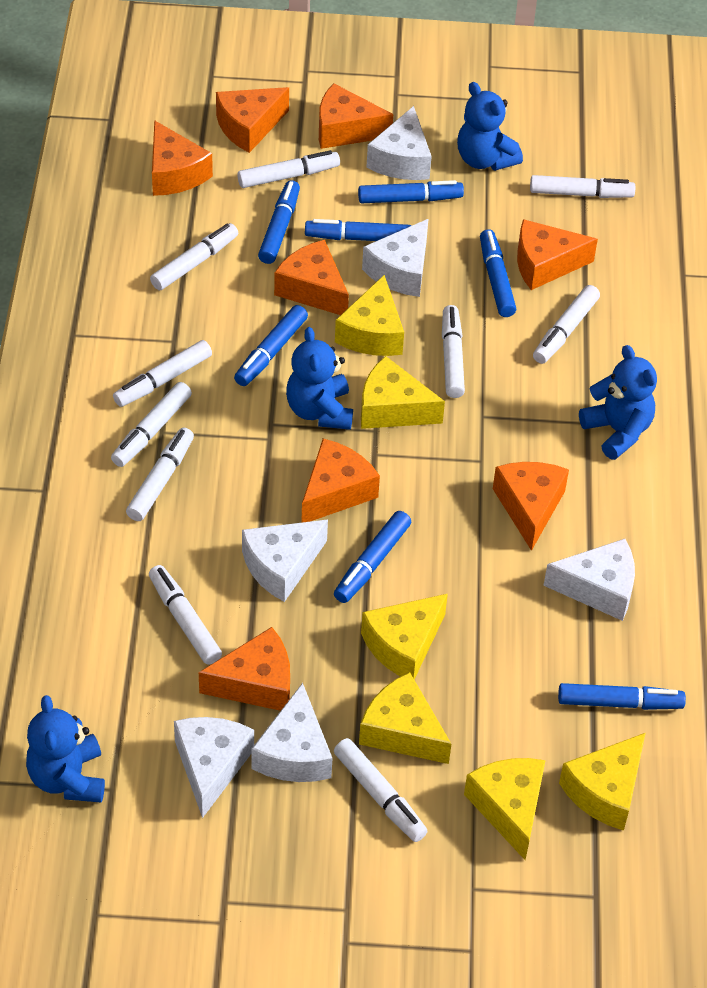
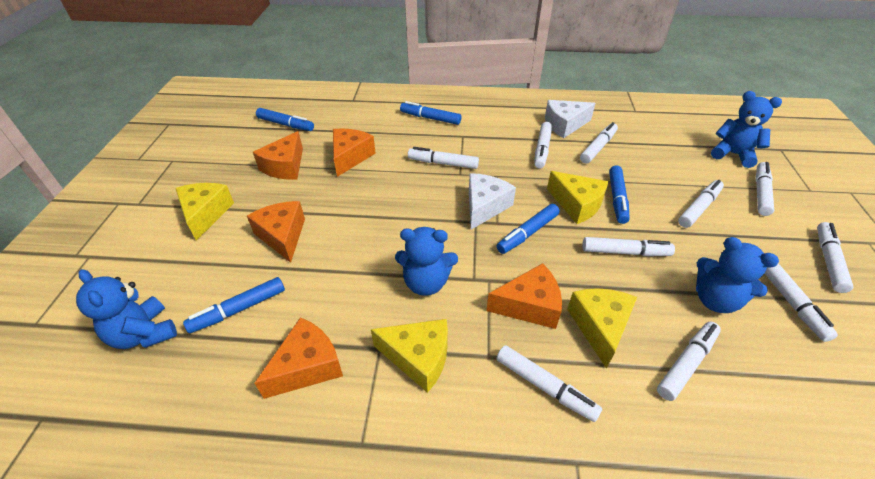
blue marker: [234,305,308,386] [258,180,300,264] [305,219,411,241] [334,511,411,603] [358,180,464,203] [480,229,516,317] [558,683,686,710] = 7 -> [183,277,285,333] [256,108,314,131] [400,101,461,125] [497,204,560,254] [609,165,630,224] = 5
orange cheese: [152,120,213,196] [199,627,290,711] [216,87,289,153] [274,240,349,315] [301,438,380,523] [319,83,393,149] [493,462,569,551] [517,219,598,290] = 8 -> [247,201,305,263] [253,131,303,180] [255,317,343,399] [333,128,376,177] [486,263,562,329] = 5
white cheese: [174,717,254,818] [242,519,328,602] [252,683,333,782] [362,219,428,297] [367,106,432,180] [543,539,635,621] = 6 -> [469,173,516,230] [545,100,595,138] = 2
yellow cheese: [335,275,404,356] [359,672,451,764] [361,356,445,429] [361,594,448,680] [464,758,546,860] [559,733,646,831] = 6 -> [175,183,234,241] [371,319,448,393] [547,171,609,224] [567,288,637,369] = 4

